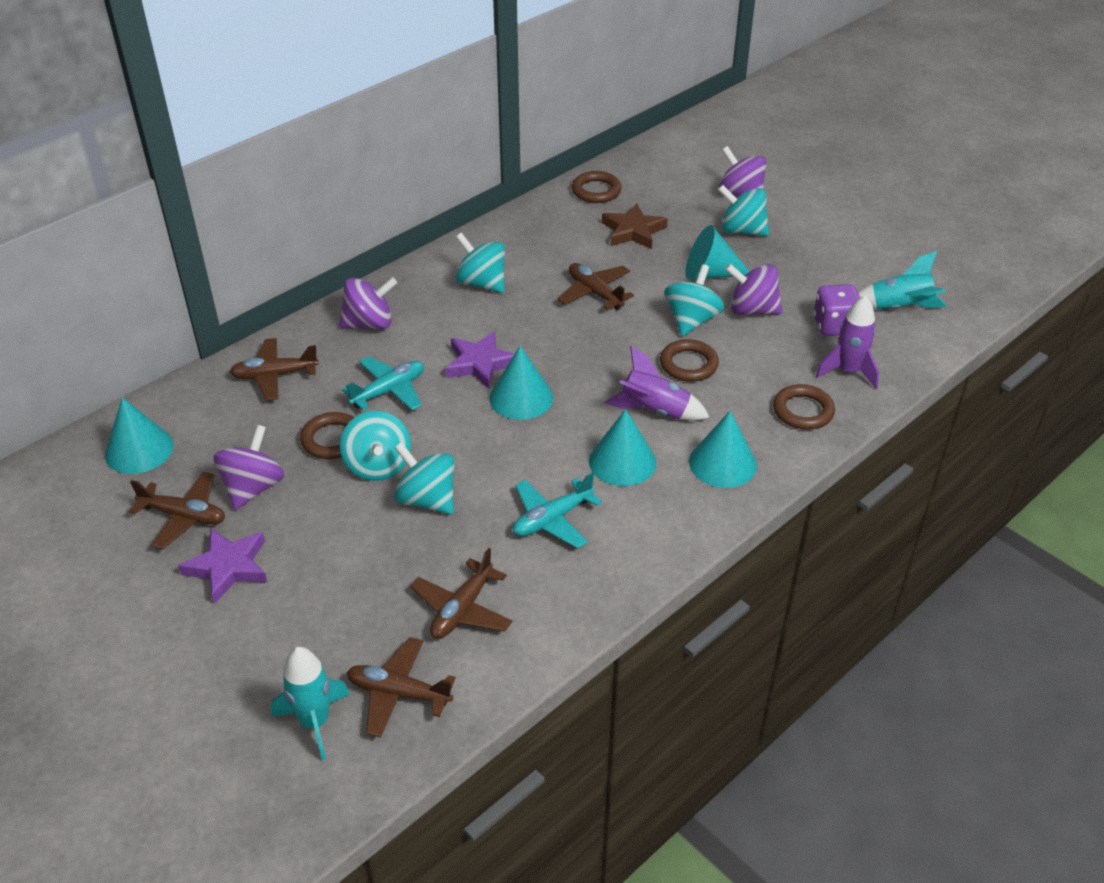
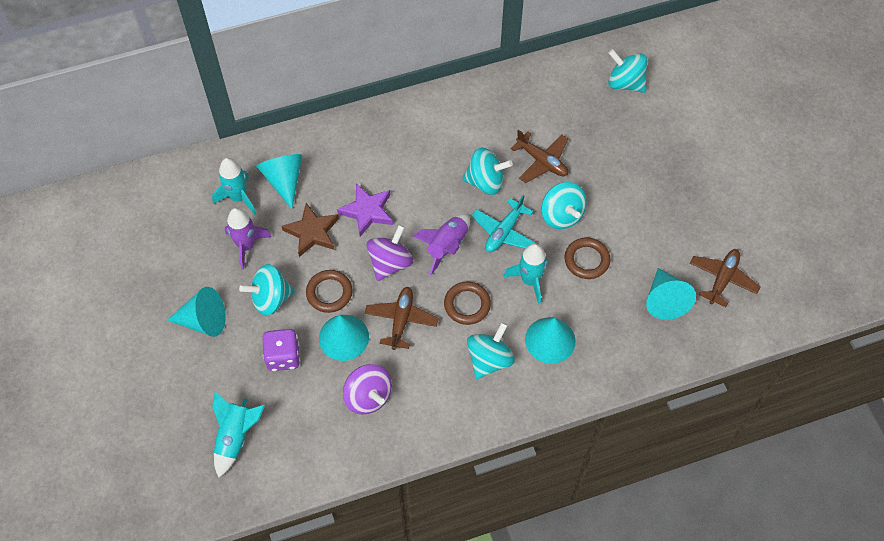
brown plane: [129,472,225,549] [230,338,319,401] [347,637,456,738] [410,548,512,639] [557,263,634,310] = 5 -> [365,287,439,350] [511,130,568,183] [690,249,760,307] = 3
brown ring: [300,412,354,459] [572,171,622,203] [660,339,719,382] [773,384,835,430] = 4 -> [306,270,353,313] [444,282,491,325] [565,238,611,279] = 3
purple spinning top: [213,425,284,510] [339,277,397,329] [719,146,767,197] [725,264,783,315] = 4 -> [343,364,392,415] [366,225,413,281] = 2
purple star: [178,528,267,604] [445,331,514,389] = 2 -> [337,184,393,237] = 1
turquoise plane: [342,356,424,411] [513,472,602,549] = 2 -> [472,195,536,252] = 1
turquoise rocket: [271,647,350,760] [858,251,947,309] = 2 -> [212,158,256,215] [212,391,265,478] [504,244,548,304] = 3

